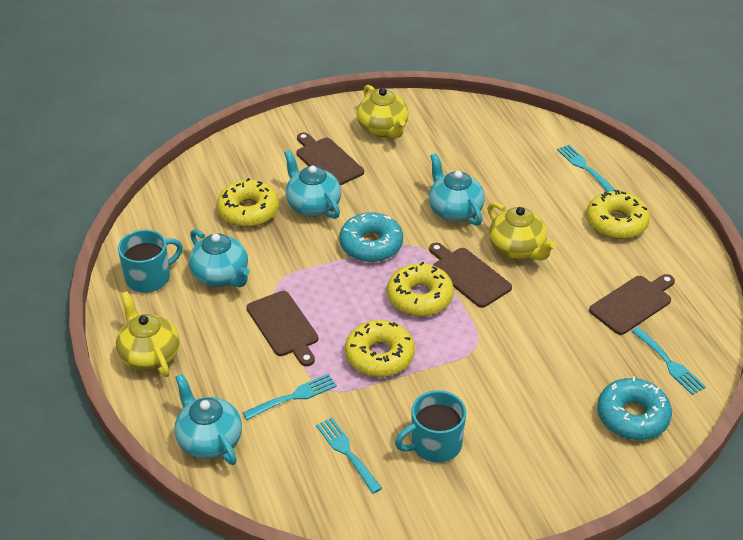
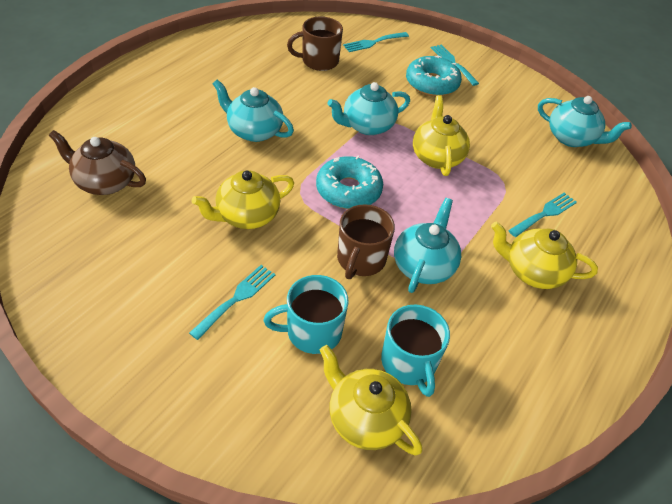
brown cutting board: [247,291,318,366] [297,132,364,186] [429,243,512,308] [589,274,675,335] = 4 -> none = 0
brown mug: none = 0 -> [287,16,343,71] [337,204,395,279] = 2
brown teapot: none = 0 -> [49,130,146,195] = 1
yellow donut: [217,178,279,227] [345,320,415,377] [387,261,454,316] [586,190,650,239] = 4 -> none = 0
yellow teapot: [116,291,180,377] [357,85,409,138] [487,202,556,260] = 3 -> [192,170,294,229] [320,345,422,455] [413,95,470,176] [491,221,598,289] = 4

